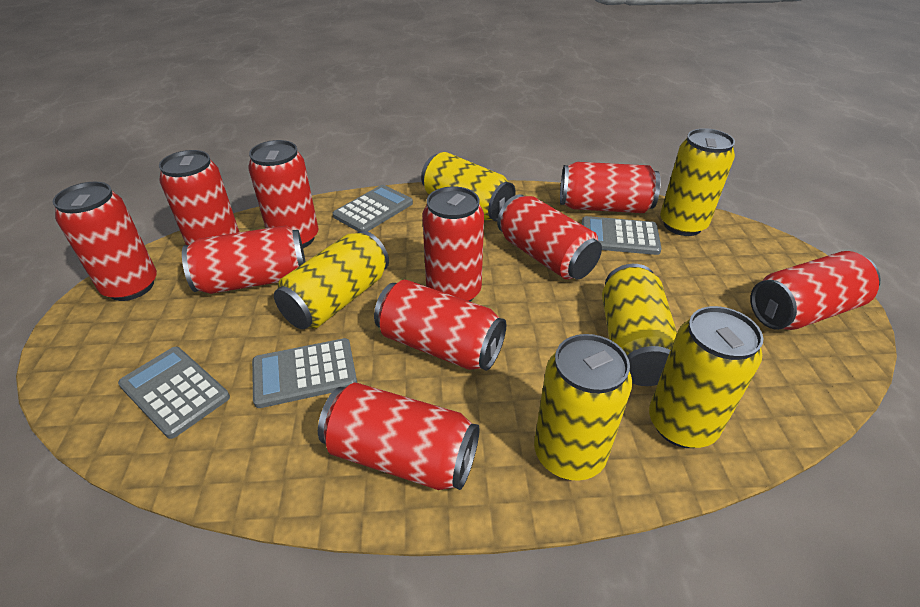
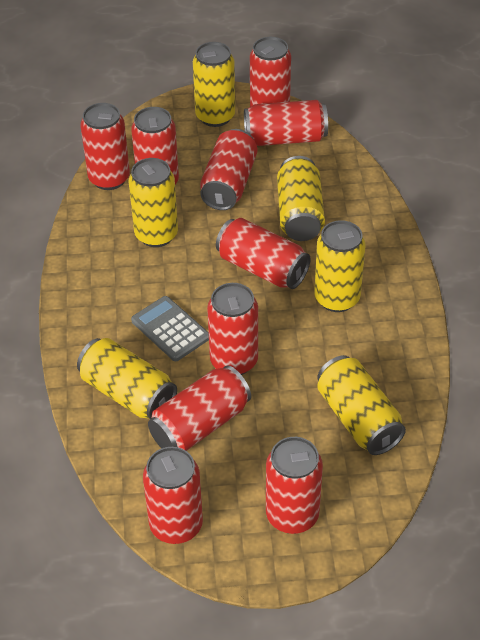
grey calculator: [118,347,230,439] [252,338,357,408] [333,185,413,232] [582,216,662,255] = 4 -> [131,296,209,361] = 1

